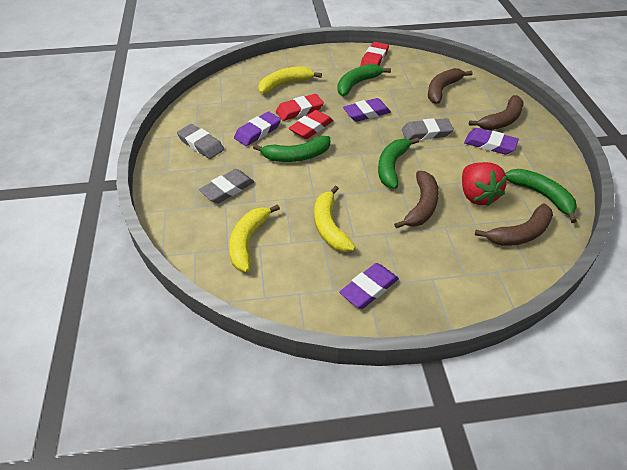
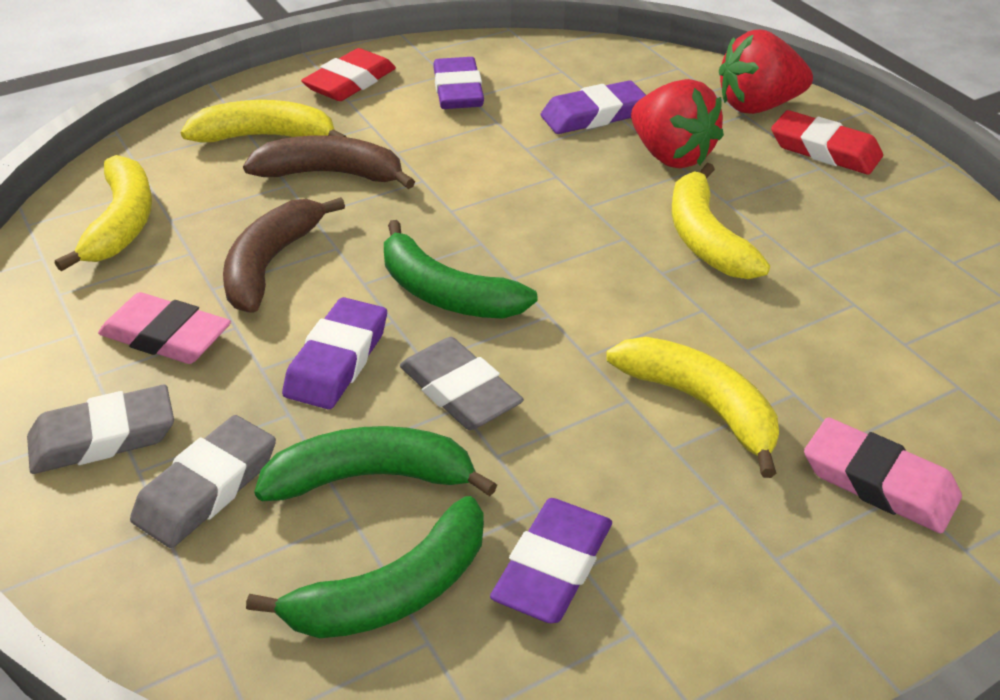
brown banana: [394,171,439,229] [428,68,472,104] [469,95,524,130] [475,203,553,246] = 4 -> [223,197,345,313] [243,135,415,189] = 2
green banana: [253,136,330,162] [337,64,391,96] [378,138,419,189] [505,169,577,223] = 4 -> [246,496,484,638] [254,426,497,501] [384,220,538,319] = 3
pink eraser: none = 0 -> [98,292,231,364] [804,417,962,534] = 2
red eraser: [276,94,324,121] [289,110,333,139] [360,42,389,67] = 3 -> [301,48,396,101] [771,110,883,175] = 2
red strawberry: [462,162,507,206] = 1 -> [631,79,724,168] [719,30,813,114] = 2
yellow banana: [229,204,280,272] [258,66,322,94] [314,186,355,252] = 3 -> [55,155,152,272] [181,100,346,142] [606,337,779,478] [672,163,770,279] = 4

